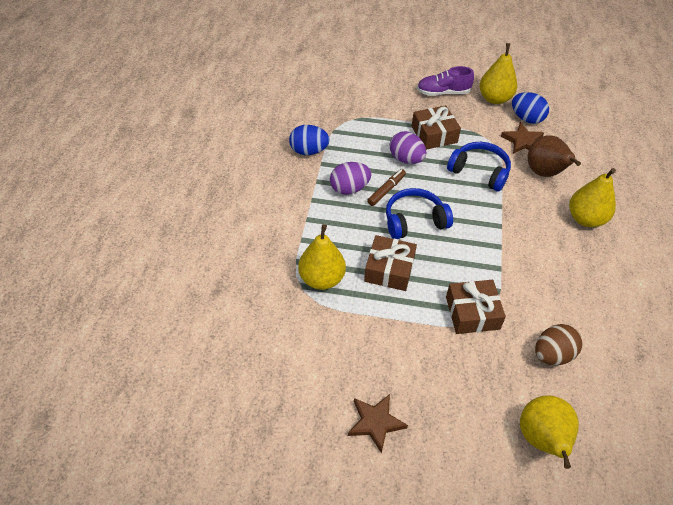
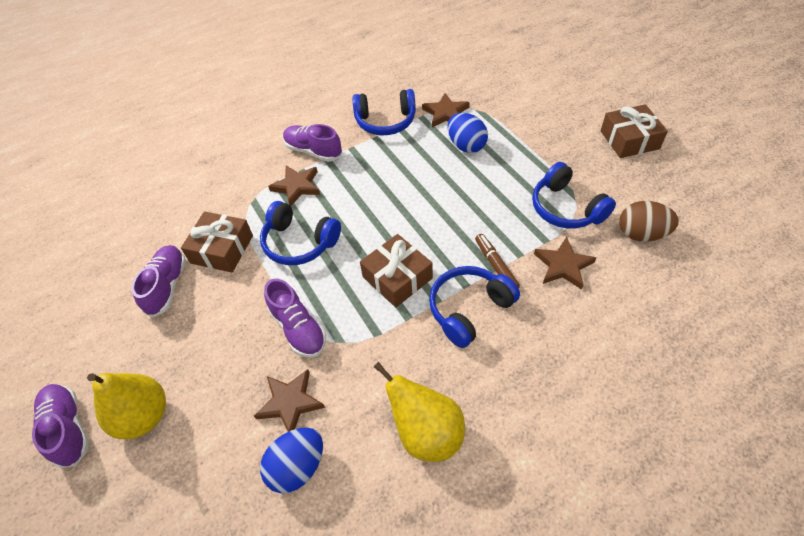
blue headphones: [386,188,453,239] [447,142,511,192] = 2 -> [260,201,341,265] [352,89,416,135] [429,266,520,348] [532,162,616,229] = 4
brown pear: [528,135,581,177] = 1 -> none = 0
brown star: [348,394,408,454] [501,122,544,154] = 2 -> [254,369,325,432] [268,166,320,206] [422,93,469,127] [534,237,596,290] = 4
purple egg: [330,162,372,195] [390,131,426,164] = 2 -> none = 0
purple shoe: [417,66,474,96] = 1 -> [32,384,89,468] [132,245,186,317] [264,279,326,358] [283,124,342,162] = 4
yellow pear: [298,224,346,290] [479,43,517,104] [520,395,579,469] [569,168,616,227] = 4 -> [87,373,166,439] [374,362,465,462] = 2

